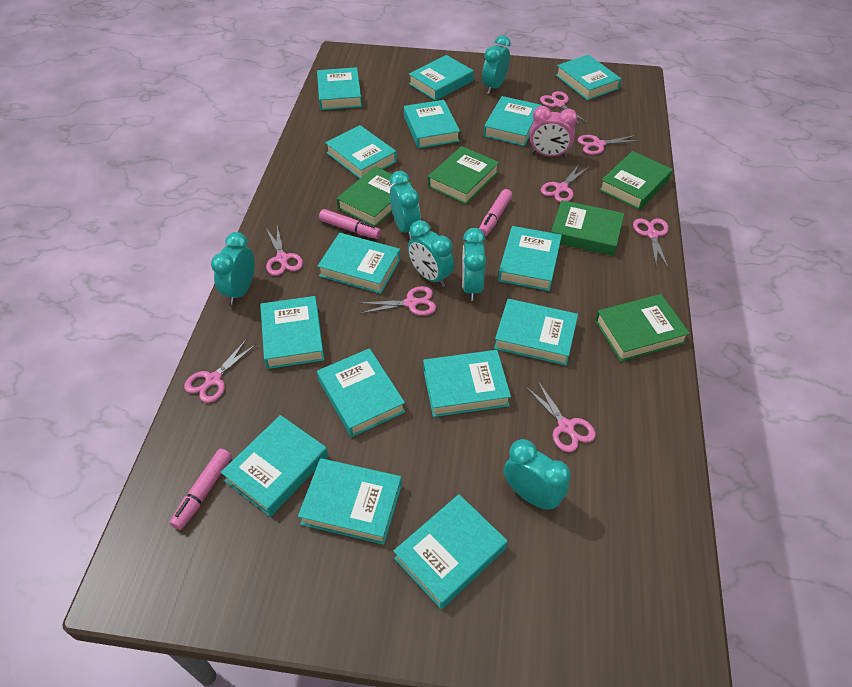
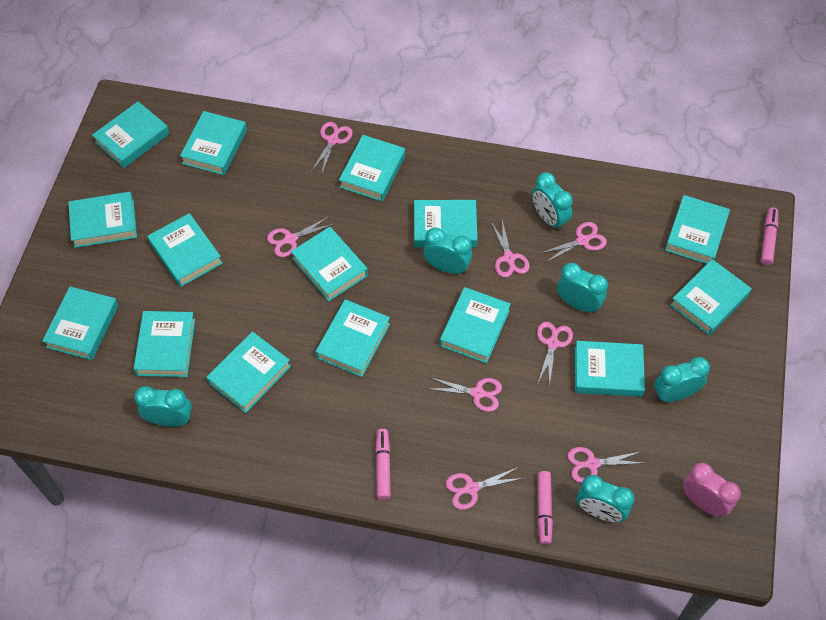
green book: [337,166,412,227] [428,146,499,204] [551,200,624,256] [595,294,690,362] [599,151,673,210] = 5 -> none = 0

